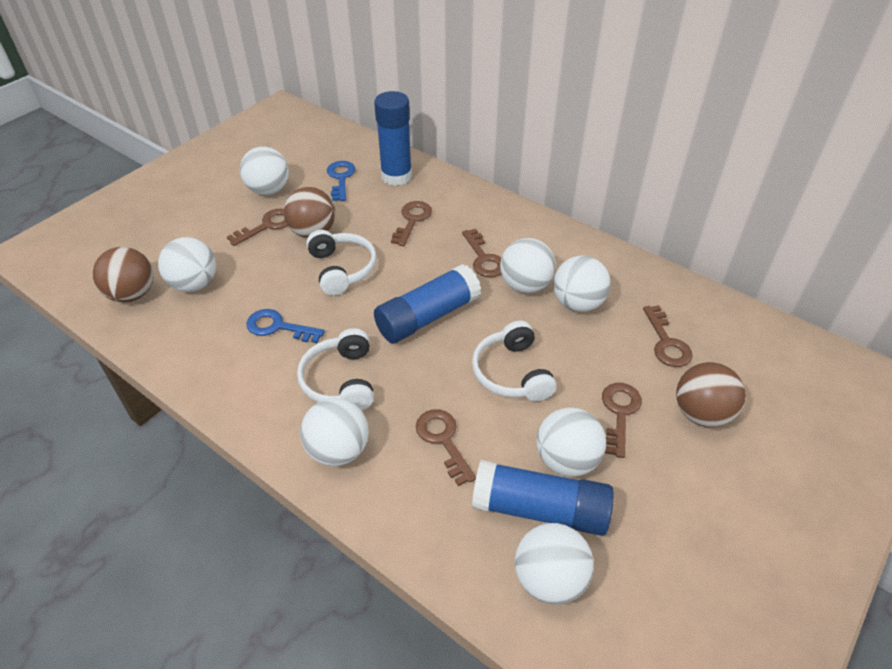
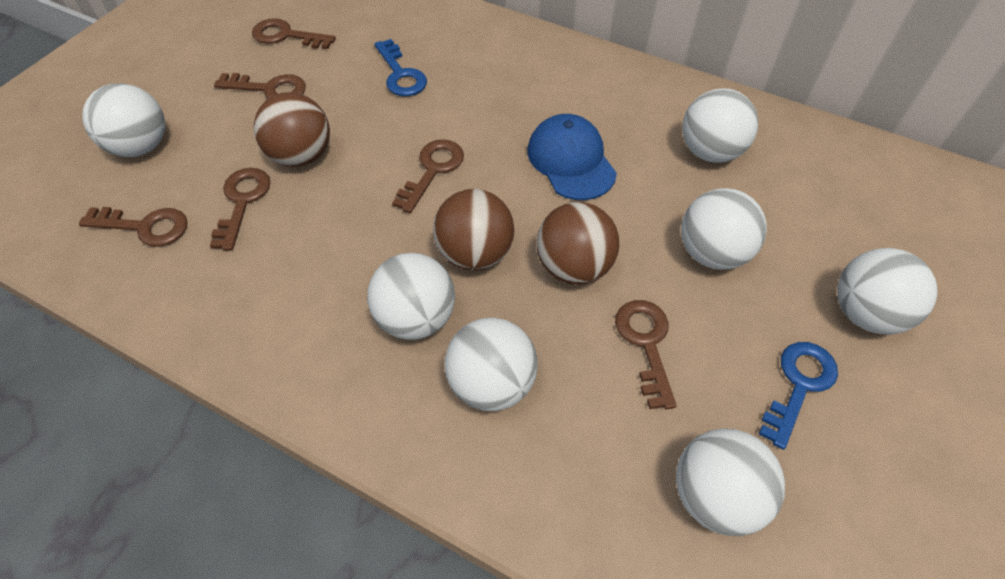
blue cap: none = 0 -> [528,114,617,200] = 1
blue glue stick: [374,91,412,186] [374,264,481,343] [472,460,614,536] = 3 -> none = 0
white headphones: [297,328,374,410] [306,230,377,296] [472,321,557,401] = 3 -> none = 0

